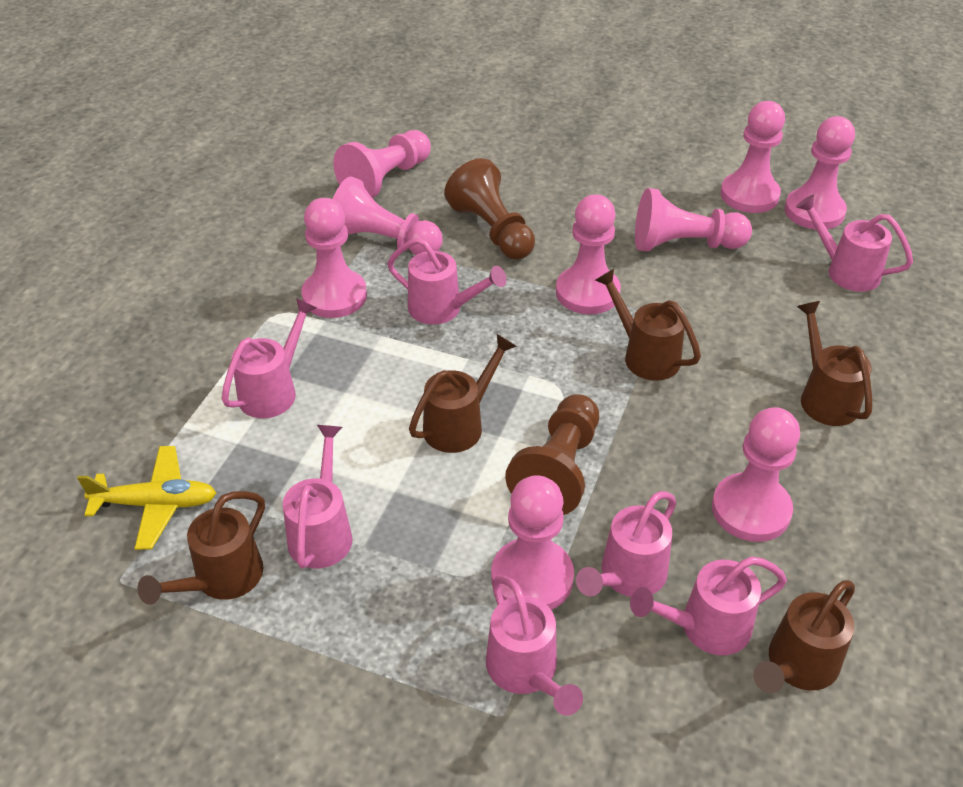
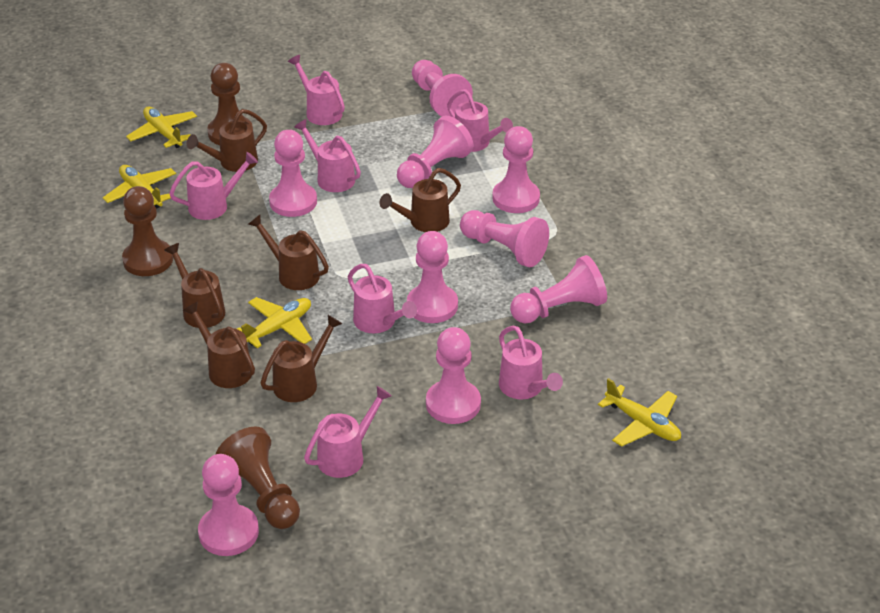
brown pawn: [444,158,535,260] [505,394,599,515] = 2 -> [122,186,173,276] [207,63,253,145] [216,427,300,529] = 3
brown watering can: [137,491,265,605] [409,334,517,453] [595,269,701,381] [753,580,855,693] [797,301,872,426] = 5 -> [164,243,225,328] [183,301,255,388] [187,109,267,172] [248,215,329,290] [261,315,342,402] [380,168,461,232] = 6
yellow plane: [77,446,216,550] = 1 -> [103,165,176,209] [126,107,197,148] [237,297,312,348] [598,378,681,446] = 4

